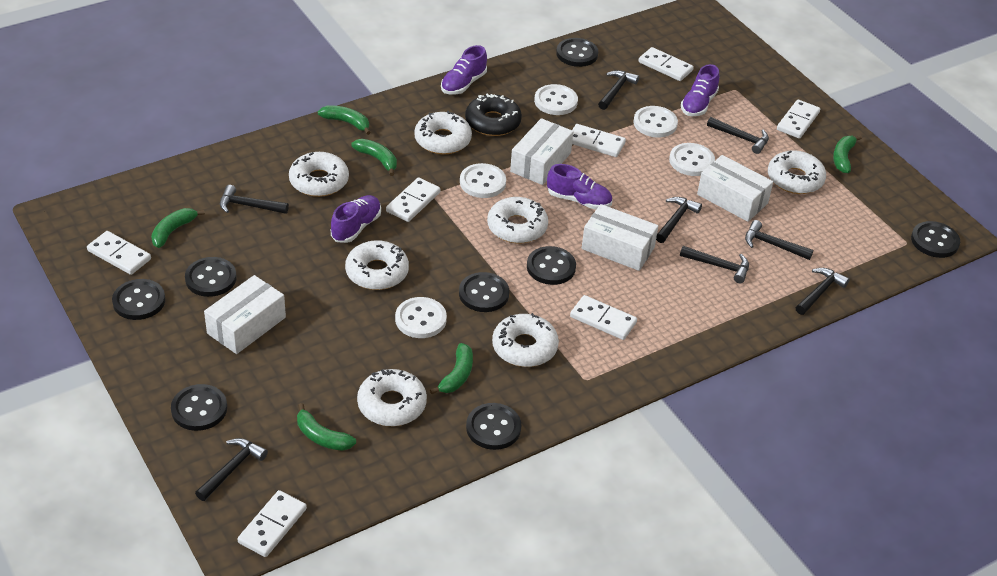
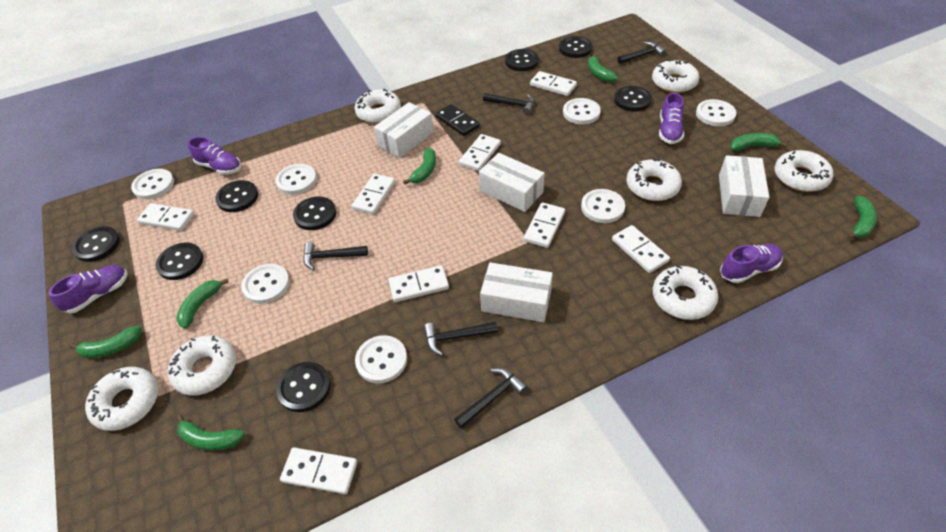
black domino: none = 0 -> [435,104,480,136] = 1
black donut: [465,93,522,136] = 1 -> none = 0
black hammer: [195,438,268,501] [220,185,289,214] [598,70,639,110] [656,197,702,243] [680,246,749,283] [707,117,769,154] [745,220,813,260] [796,268,850,315] = 8 -> [303,242,368,270] [424,321,498,356] [454,368,528,429] [483,93,534,115] [617,42,666,64] = 5
green banana: [151,208,205,248] [297,403,356,451] [318,105,371,135] [351,139,397,176] [430,343,473,394] [833,135,862,173] = 6 -> [70,326,142,358] [176,279,229,329] [177,414,245,451] [403,148,436,185] [588,54,618,82] [730,133,787,151] [847,196,877,239] = 7
white button: [395,297,447,338] [460,163,506,198] [534,84,578,115] [633,106,678,138] [669,143,715,176] = 5 -> [131,169,174,199] [241,264,290,304] [275,164,317,195] [355,335,407,383] [563,98,601,124] [581,189,625,223] [696,99,736,126] = 7
white domino: [87,231,151,275] [237,490,307,557] [386,177,440,222] [570,295,637,340] [572,124,626,157] [638,47,694,81] [777,100,820,139] = 7 -> [137,203,194,231] [280,447,357,494] [352,174,395,215] [388,265,449,302] [459,134,501,171] [523,202,565,248] [530,71,577,96] [612,225,670,273] = 8

